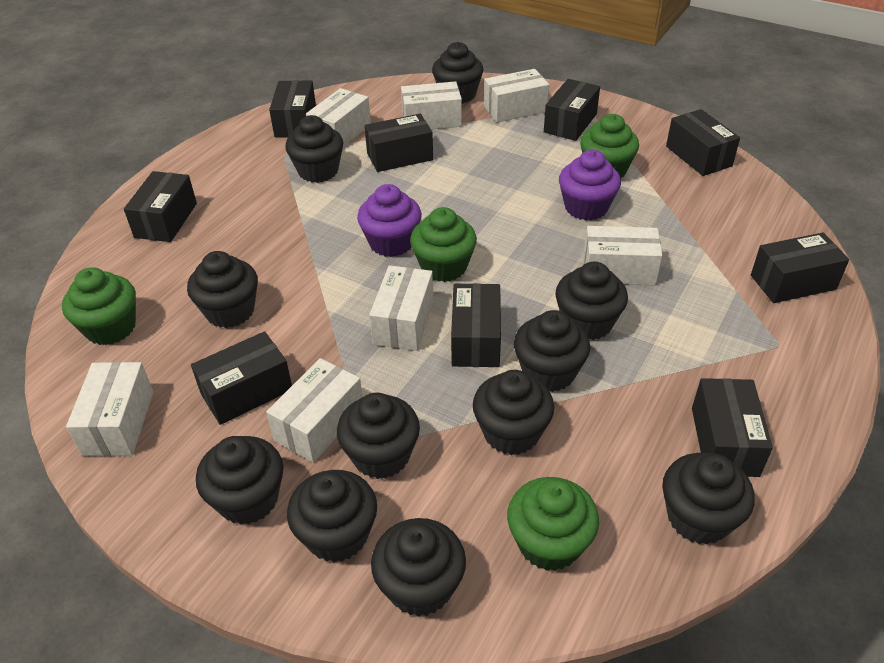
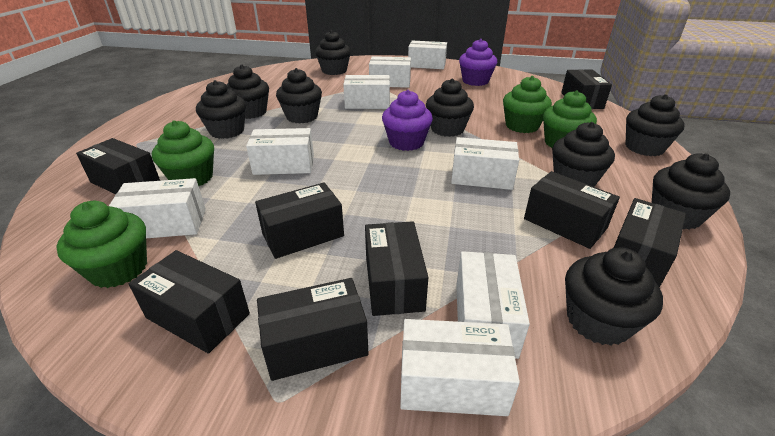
black box: [124,171,197,242] [191,331,292,425] [269,80,316,137] [364,114,433,172] [451,283,501,367] [544,79,600,141] [666,109,740,176] [692,378,773,477] [751,232,849,303] = 9 -> [76,138,160,194] [129,250,250,354] [255,183,344,259] [257,278,369,381] [365,221,428,316] [524,171,620,249] [561,69,612,109] [614,198,686,288] = 8
black cupcake: [187,251,258,328] [196,436,284,525] [285,115,343,183] [287,470,377,562] [337,392,420,479] [371,518,466,617] [432,42,484,103] [473,370,554,455] [514,310,590,392] [555,262,628,340] [662,453,755,545] = 11 -> [196,80,246,139] [226,64,269,119] [276,68,322,124] [315,30,351,75] [426,79,474,137] [552,122,615,187] [565,248,663,346] [625,94,685,156] [652,153,730,230] = 9
white box: [66,362,153,456] [266,358,363,463] [306,88,371,147] [369,265,434,351] [401,81,462,130] [484,69,549,123] [583,226,663,285] = 7 -> [109,178,206,238] [246,128,314,175] [343,75,390,109] [369,56,411,88] [400,319,520,416] [408,41,447,69] [451,137,519,190] [456,251,530,359] = 8

